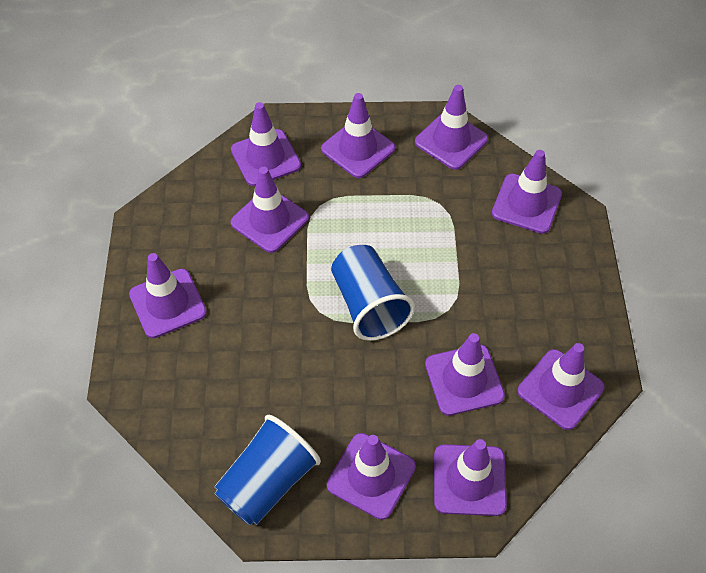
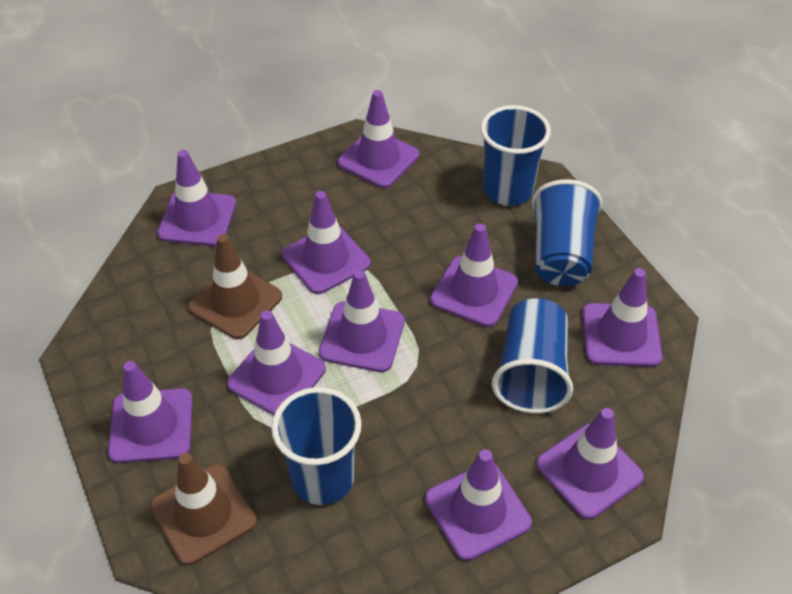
blue cup: [214,415,321,525] [331,245,415,341] = 2 -> [271,387,362,505] [480,105,551,206] [492,298,573,413] [532,179,602,286] = 4
brown traffic cone: none = 0 -> [150,453,257,565] [188,234,282,339] = 2

